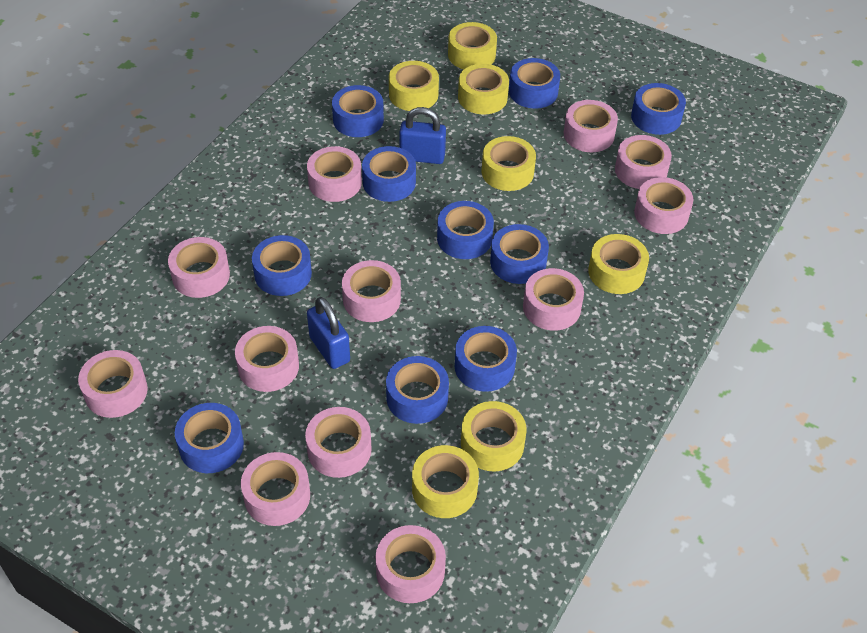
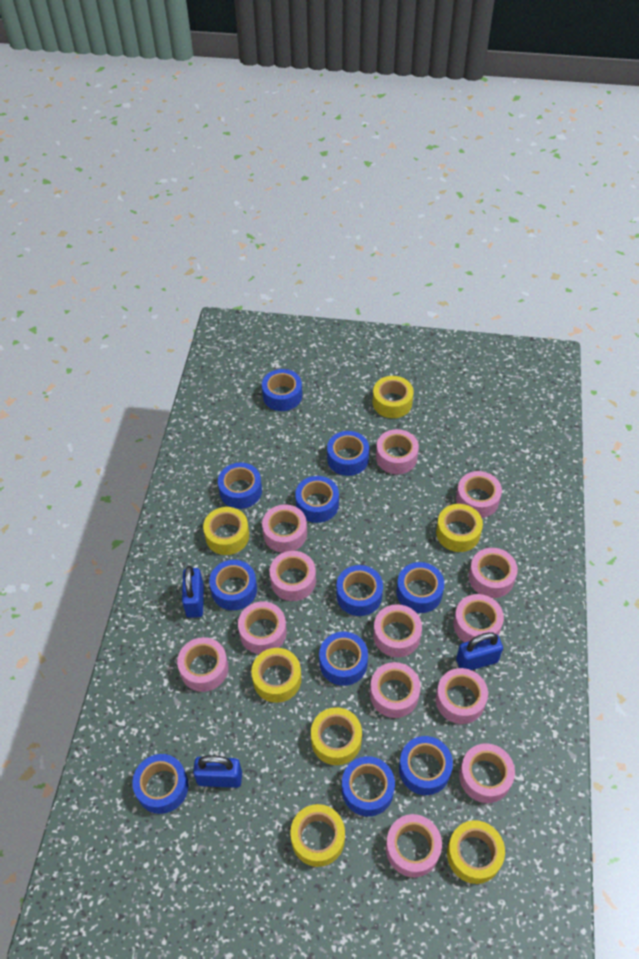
blue padlock: [307,297,350,369] [399,107,446,164] = 2 -> [182,566,204,618] [193,755,242,788] [456,632,503,670] = 3
blue tape: [175,403,244,473] [252,235,312,296] [332,85,384,137] [362,146,416,202] [386,356,449,424] [437,201,494,259] [455,326,517,392] [490,224,549,284] [509,58,560,109] [631,83,686,135] = 10 -> [132,754,189,814] [209,560,257,610] [218,463,262,509] [262,369,302,411] [295,476,339,523] [319,632,368,686] [327,431,369,476] [336,565,383,616] [342,756,395,817] [397,562,444,613] [399,736,453,795] = 11
pink tape: [78,350,148,418] [168,237,230,298] [235,326,299,392] [241,452,310,526] [305,407,371,478] [307,146,362,202] [342,260,401,322] [375,525,446,603] [523,268,584,331] [564,100,618,152] [615,135,672,189] [634,177,693,234] = 12 -> [177,637,228,692] [238,602,287,654] [262,504,307,553] [270,551,316,601] [370,662,421,718] [373,604,422,658] [376,429,419,474] [386,814,442,877] [436,668,488,724] [453,594,504,642] [456,471,502,518] [459,743,515,803] [469,548,518,598] = 13

